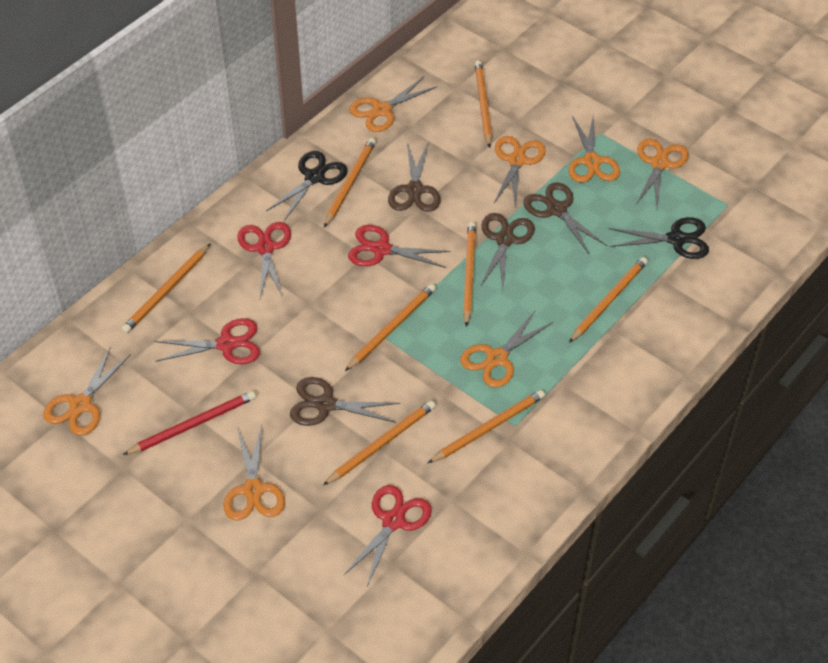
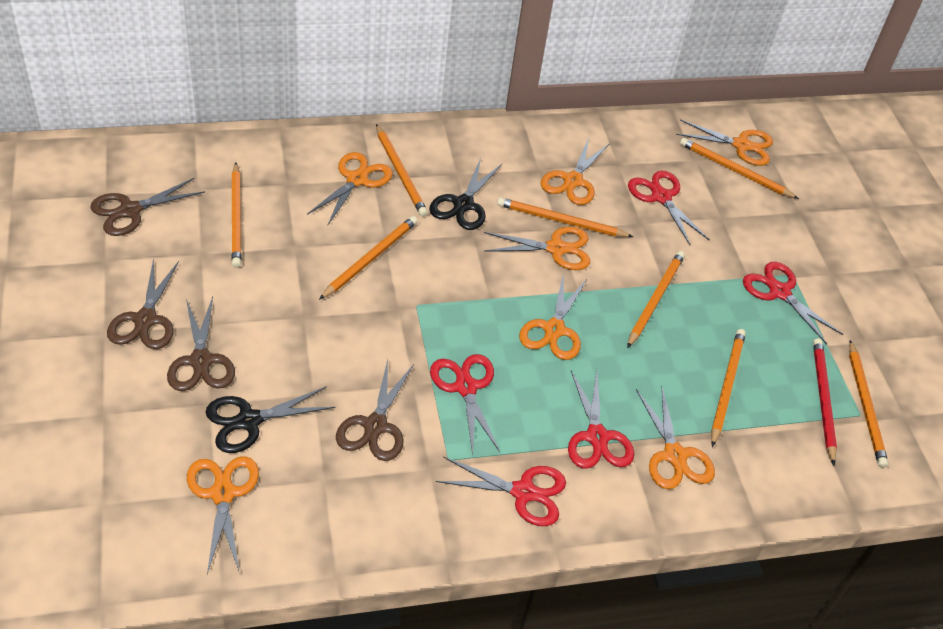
red scissors: [154,318,260,364] [237,222,291,298] [344,485,432,586] [348,225,450,268] = 4 -> [430,354,500,455] [436,457,566,526] [568,371,634,468] [628,171,710,245] [743,262,844,344] = 5

